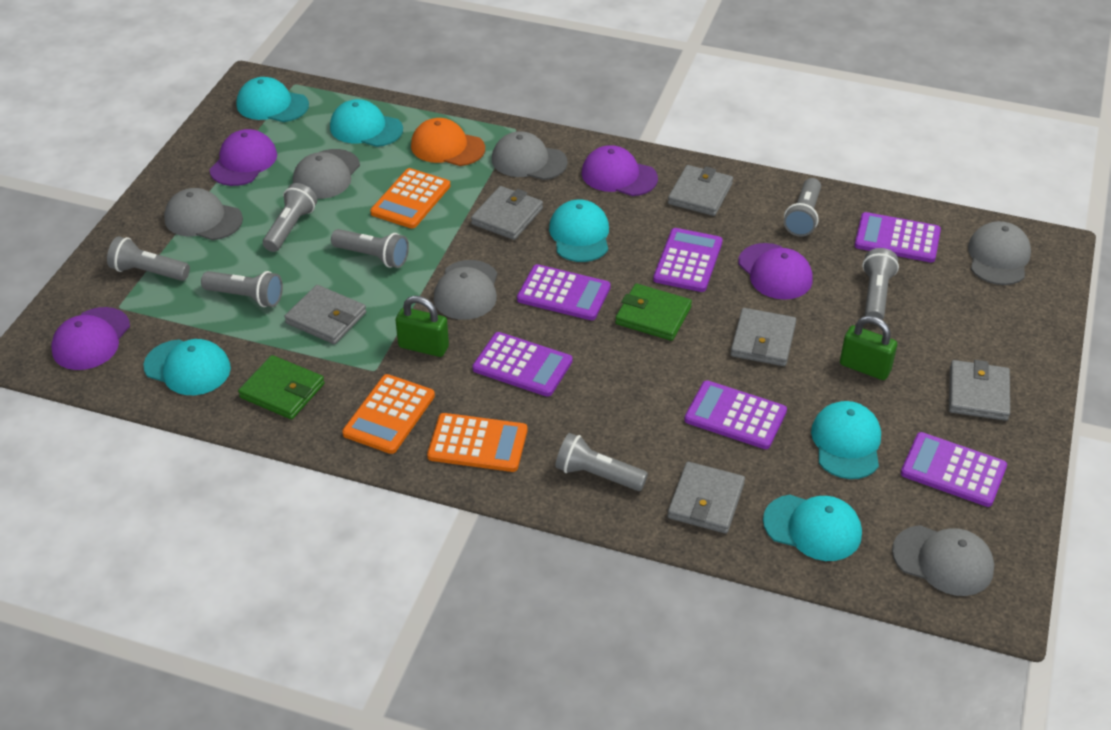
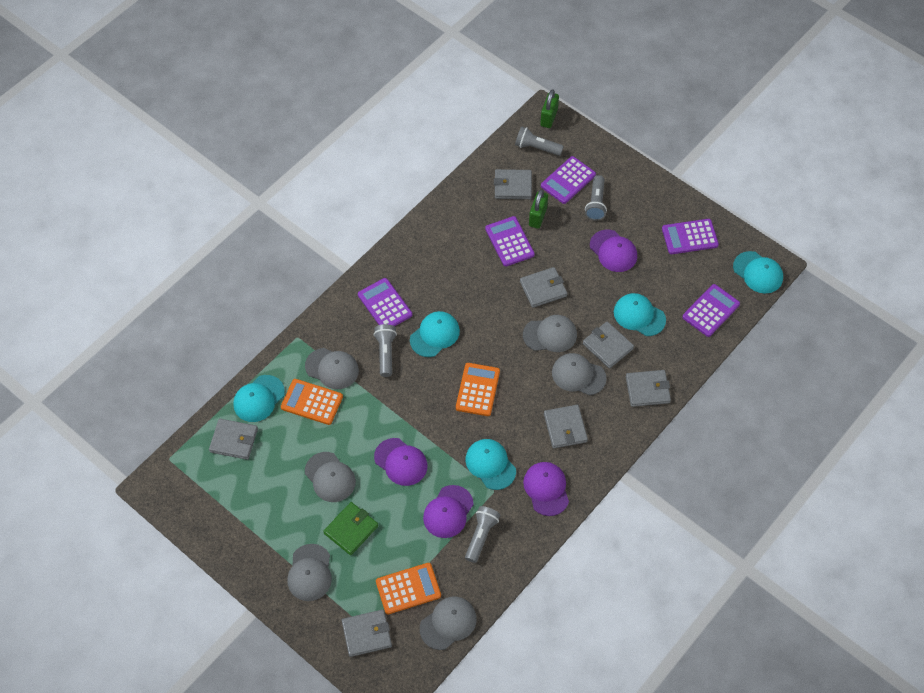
green wallet: [238,355,325,420] [615,284,692,341] = 2 -> [323,502,378,555] = 1
grey flashlight: [107,236,190,281] [201,271,283,307] [263,183,317,252] [331,229,409,268] [555,433,648,491] [784,178,821,237] [862,248,899,320] = 7 -> [374,324,397,377] [465,506,500,563] [515,126,564,156] [585,175,607,220] = 4
grey wallet: [284,285,366,344] [471,186,543,240] [668,165,733,216] [668,462,745,534] [730,308,796,366] [949,360,1010,421] = 6 -> [209,419,258,460] [342,609,392,657] [494,169,532,199] [520,267,568,308] [544,405,588,448] [583,321,634,368] [626,370,671,407] = 7
orange cap: [411,118,485,166] = 1 -> none = 0
purple calculator: [473,332,572,397] [517,264,611,320] [653,228,723,292] [684,380,787,449] [854,212,941,263] [901,432,1007,507] = 6 -> [358,278,412,326] [485,216,535,266] [541,156,596,204] [662,219,719,254] [682,284,740,337] = 5
turquoise cap: [143,339,231,395] [236,77,309,122] [330,99,403,147] [549,199,609,262] [763,495,862,561] [811,401,881,479] = 6 -> [233,375,285,422] [410,311,460,357] [465,439,516,490] [614,293,666,336] [733,251,783,294] = 5

